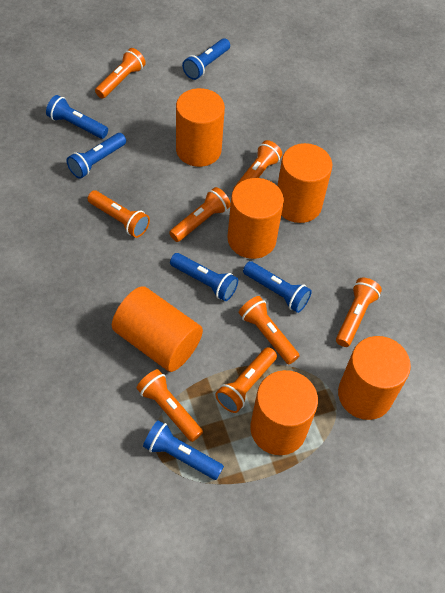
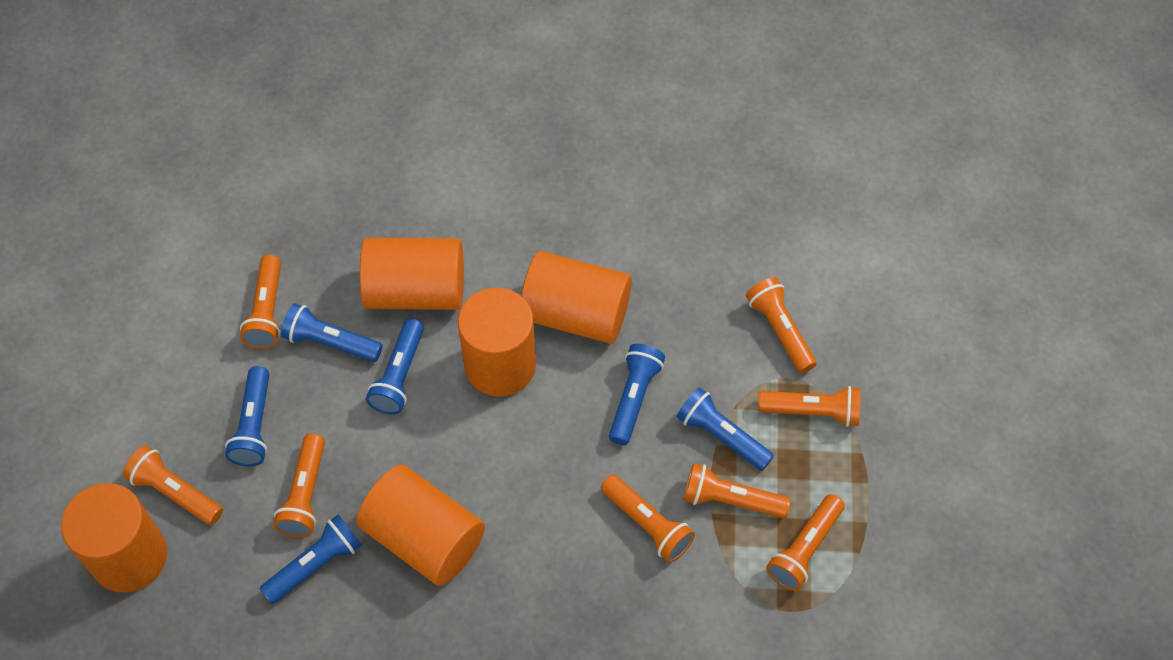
orange cylinder: [112,286,203,372] [176,88,225,167] [227,178,284,259] [250,370,318,455] [277,143,332,223] [338,336,411,420] = 6 -> [61,483,167,593] [357,465,485,586] [360,238,464,310] [458,287,536,397] [521,251,632,344] = 5

